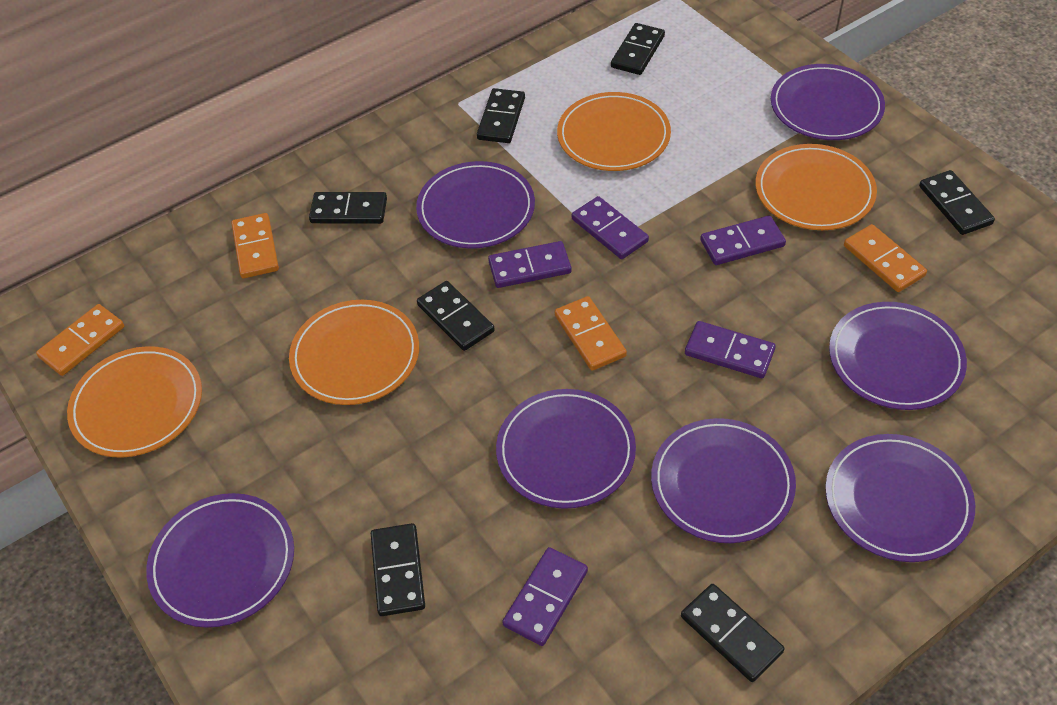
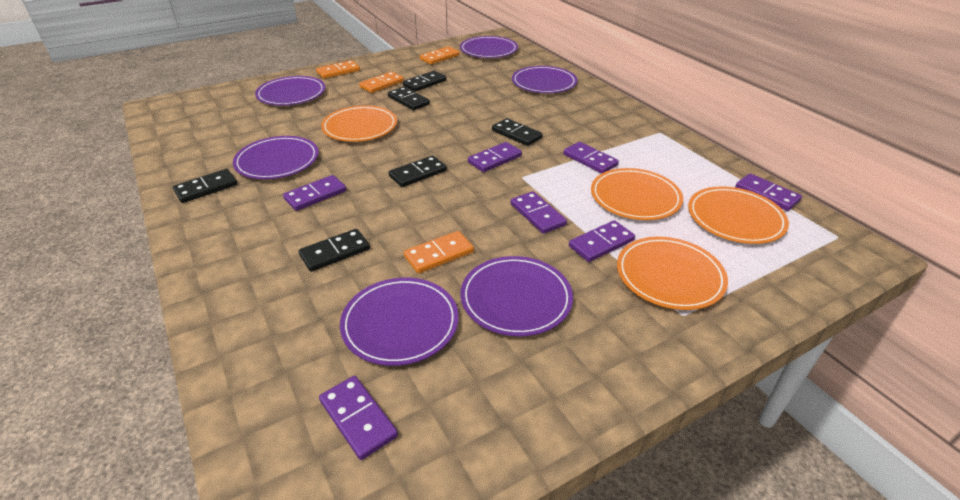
black domino: [309,192,387,224] [371,523,425,616] [417,281,495,351] [477,88,525,143] [611,23,665,75] [681,584,785,682] [919,170,995,235] = 7 -> [173,169,237,203] [298,229,370,272] [388,87,430,110] [389,155,447,187] [403,71,447,92] [492,118,543,146] = 6
purple domino: [488,241,571,288] [502,547,588,646] [572,196,649,259] [685,321,776,378] [700,216,786,265] = 5 -> [283,175,347,211] [319,376,398,460] [468,142,522,172] [511,191,567,234] [563,142,619,174] [569,220,635,262] [735,174,802,211] = 7
purple plate: [146,493,294,628] [416,161,535,249] [496,389,636,509] [651,418,796,543] [771,64,885,140] [825,434,975,562] [829,302,967,410] = 7 -> [233,136,319,179] [255,76,325,106] [340,278,459,366] [460,36,518,58] [460,256,573,336] [512,66,577,93] = 6

